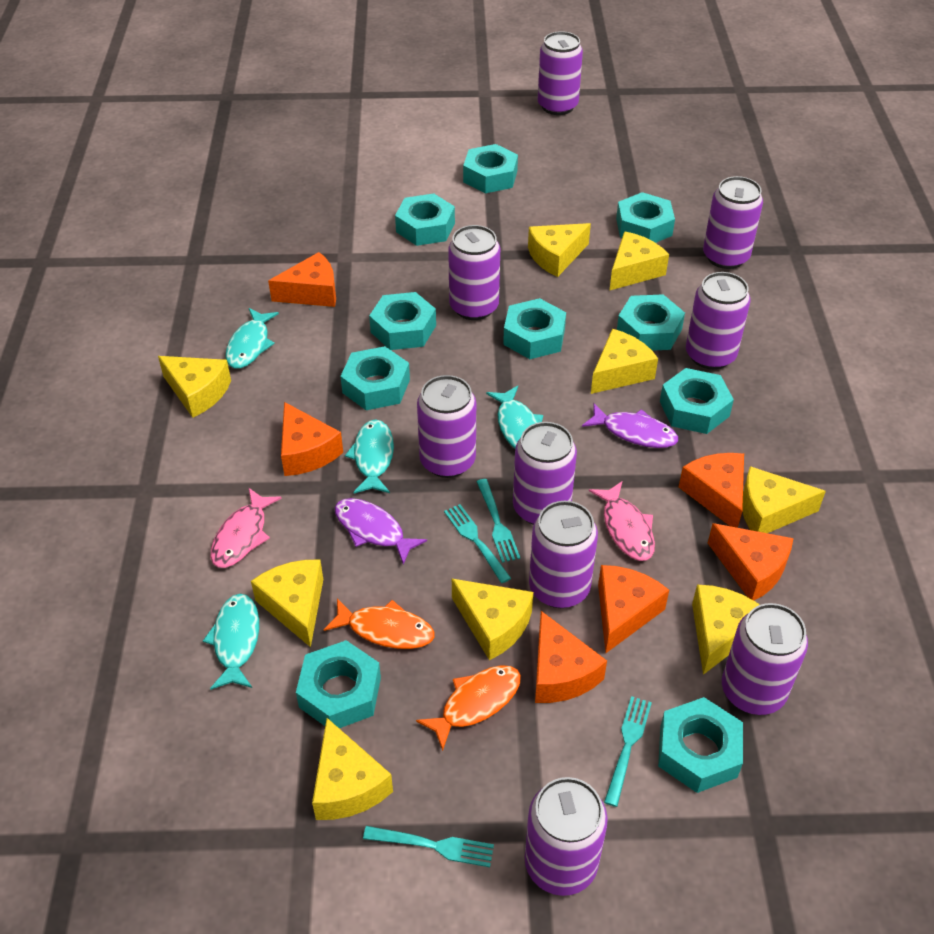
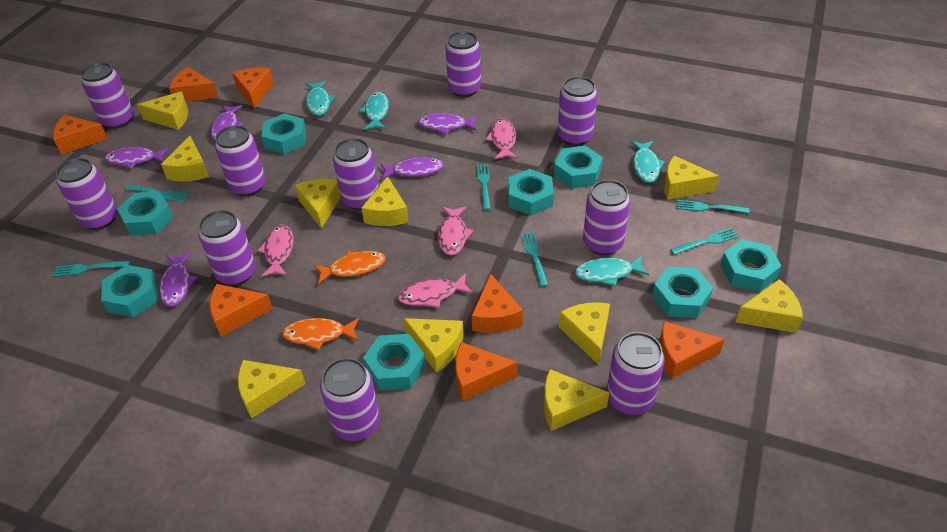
orange cheese: [268,252,336,307] [281,402,343,476] [535,611,607,703] [598,565,669,653] [679,453,744,528] [708,523,794,600] = 6 -> [53,115,108,155] [169,67,219,102] [210,284,273,336] [232,68,274,108] [455,342,518,401] [472,273,523,333] [659,321,725,379] = 7
pink fish: [211,488,282,568] [589,481,655,561] = 2 -> [258,224,294,277] [398,273,473,308] [438,206,473,255] [486,118,518,159] = 4
purple can: [417,375,476,478] [448,225,500,320] [513,422,577,525] [525,777,608,896] [529,501,598,608] [538,31,583,115] [686,272,750,370] [703,176,763,269] [722,603,808,715] = 9 -> [56,158,117,230] [81,62,134,129] [198,210,256,286] [215,125,266,196] [320,358,380,441] [333,138,378,210] [445,31,481,97] [558,76,598,146] [583,180,630,255] [607,332,665,415] = 10
purple fish: [335,498,427,565] [582,403,678,448] = 2 -> [104,147,169,169] [159,252,198,307] [211,105,243,141] [380,156,444,180] [418,113,478,134] = 5
turquoise fork: [363,826,494,867] [444,504,511,583] [476,479,520,563] [604,696,652,807] = 4 -> [53,261,129,277] [125,185,189,202] [477,164,491,210] [521,232,548,287] [670,228,739,255] [677,200,750,213] = 6
turquoise nut: [296,640,381,728] [341,346,410,410] [369,292,436,350] [395,194,455,246] [463,144,518,193] [503,298,566,359] [616,192,675,243] [617,294,685,351] [658,697,743,793] [660,368,734,434] = 10 -> [101,265,158,317] [117,191,174,236] [261,113,306,154] [363,334,426,391] [508,169,553,215] [554,146,603,189] [652,266,713,318] [720,239,782,292] = 8
yellow cheese: [158,356,231,418] [251,560,323,647] [312,718,393,820] [452,579,533,660] [528,223,591,277] [591,329,658,394] [609,231,669,291] [692,585,760,675] [742,466,826,533] = 9 -> [137,91,188,130] [161,136,209,182] [238,360,306,418] [295,179,341,229] [361,176,409,226] [403,318,464,373] [544,369,609,431] [559,302,610,365] [664,156,719,200] [736,279,803,333] = 10

